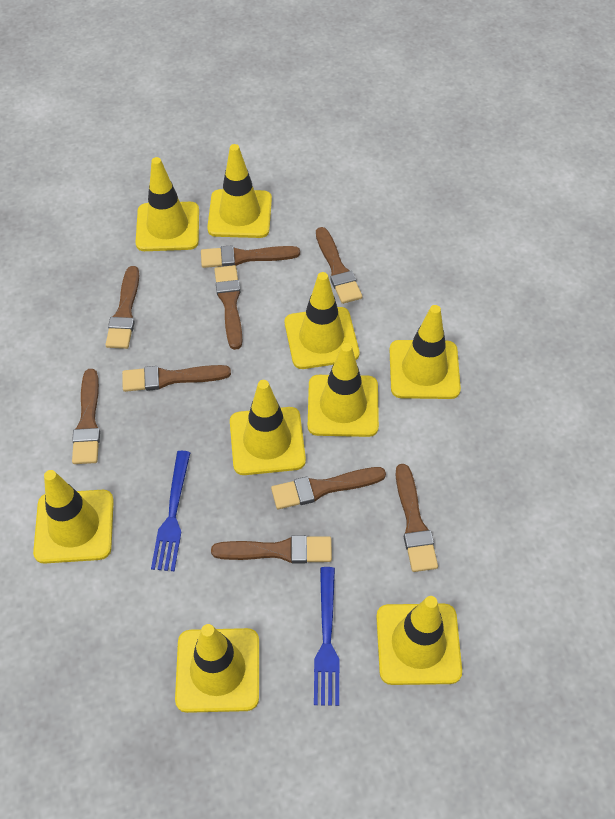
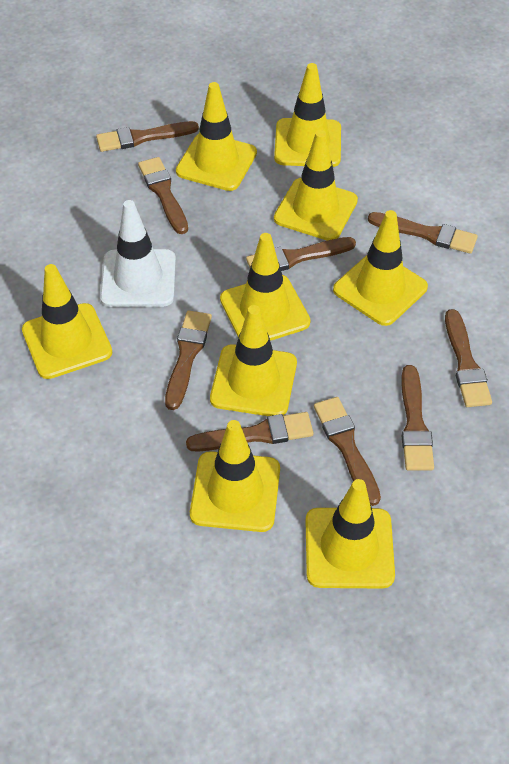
blue fork: [151,451,191,571] [314,567,339,706] = 2 -> none = 0
white traffic cone: none = 0 -> [100,200,176,307] = 1

